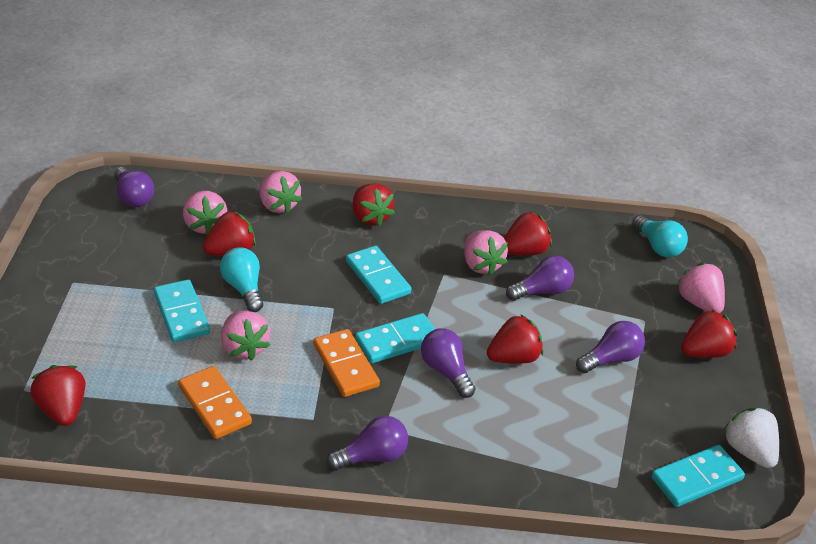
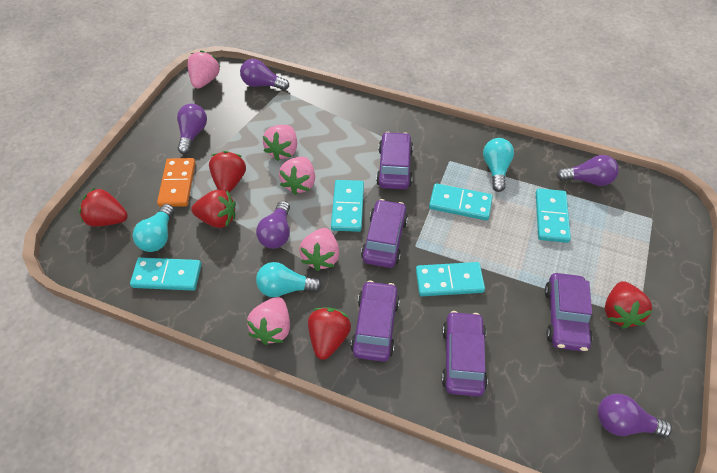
orange domino: [178,366,252,439] [314,329,380,397] = 2 -> [157,158,196,207] = 1
purple car: none = 0 -> [351,280,400,362] [361,199,408,268] [376,132,413,189] [441,311,488,397] [544,273,593,351] = 5
red strawberry: [30,365,85,426] [203,210,256,256] [353,183,395,227] [487,314,543,364] [504,211,552,255] [681,309,737,358] = 6 -> [79,188,128,227] [191,189,236,228] [209,151,246,193] [308,307,351,360] [605,281,653,329] = 5
turquoise domino: [154,279,210,342] [346,246,412,304] [355,313,435,363] [651,445,745,507] = 4 -> [130,257,202,291] [331,180,364,232] [416,262,485,296] [429,183,493,220] [536,188,571,243] = 5
turquoise light bulb: [220,247,263,312] [632,215,688,257] = 2 -> [133,204,174,252] [256,262,322,297] [483,138,514,192] = 3
white strawberry: [723,408,779,468] = 1 -> none = 0

